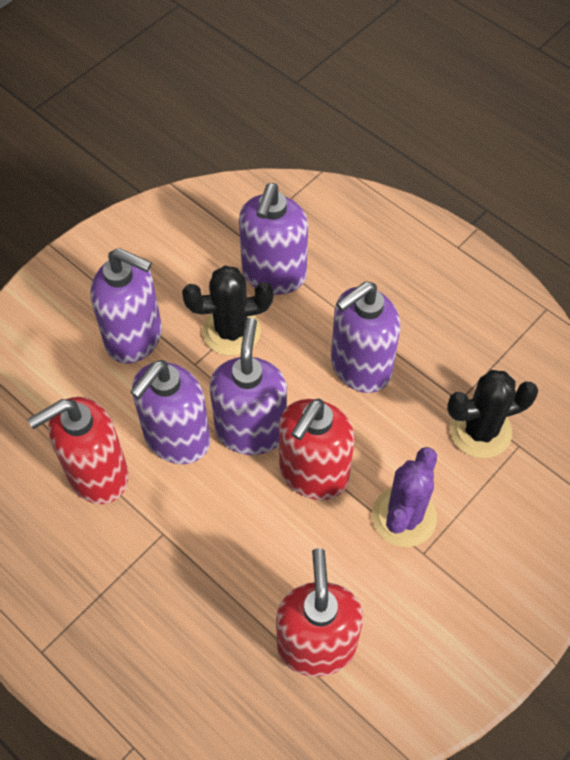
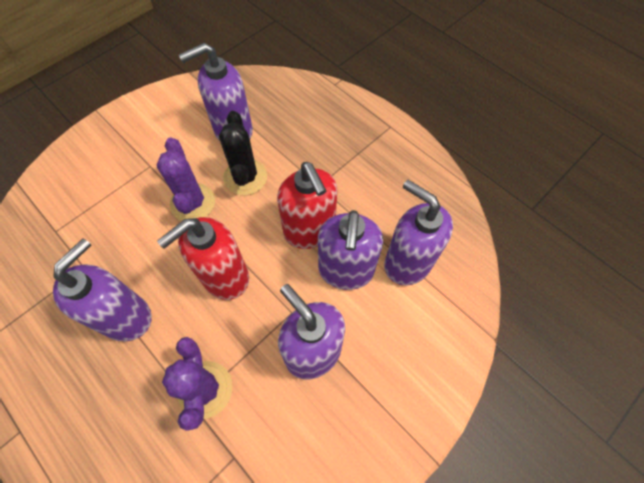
black cactus: [182,266,274,356] [447,370,539,458] = 2 -> [219,111,267,196] = 1
purple cactus: [372,447,437,547] = 1 -> [157,137,215,221] [162,337,232,431] = 2
red soap dispenser: [27,397,128,504] [276,548,363,677] [279,399,355,500] = 3 -> [157,217,249,300] [277,162,337,249] = 2

